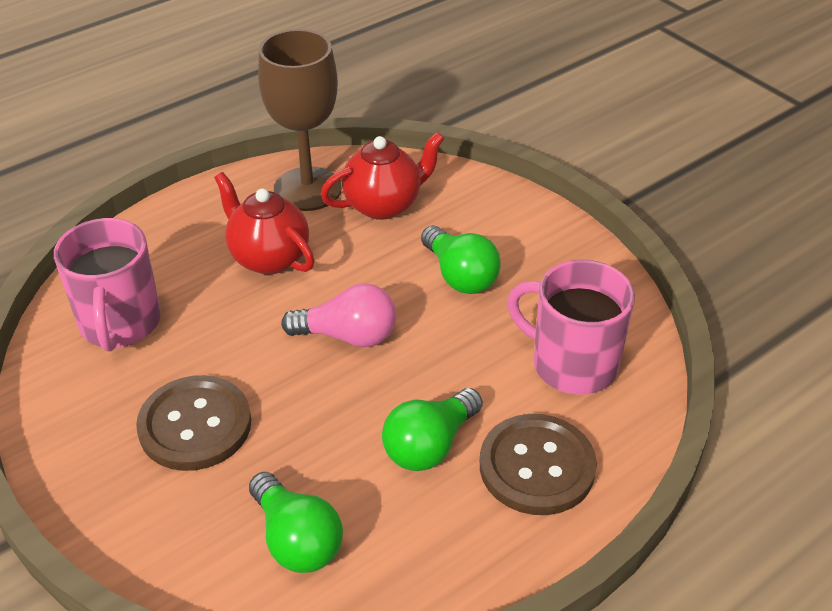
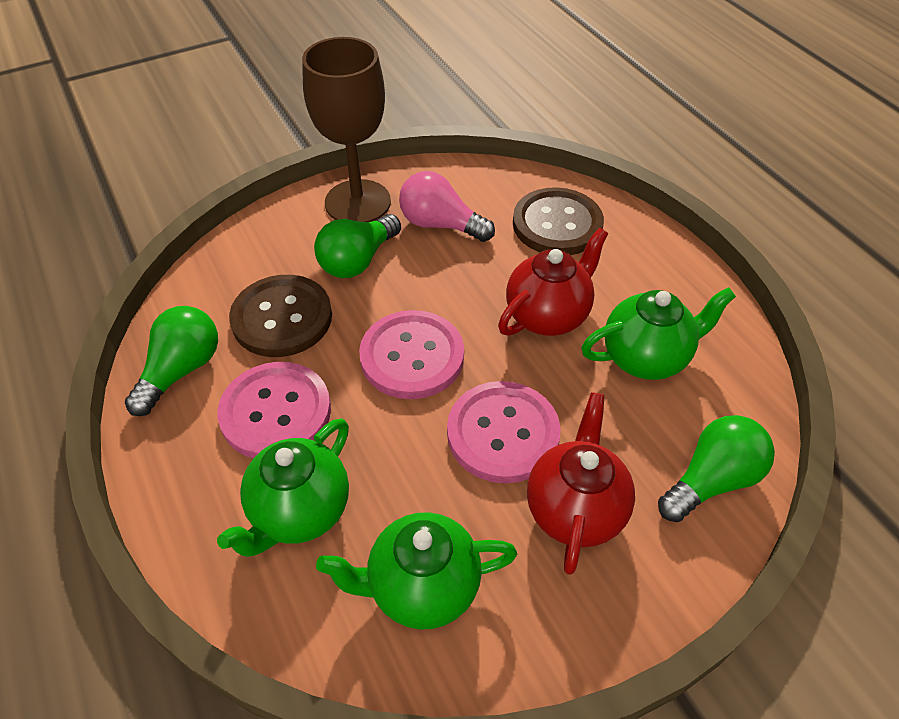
green teapot: none = 0 -> [217,418,349,557] [316,512,517,630] [581,287,736,380] = 3
pink button: none = 0 -> [218,362,331,458] [359,310,464,399] [447,381,561,483] = 3
pink mug: [54,218,161,352] [507,260,635,395] = 2 -> none = 0

